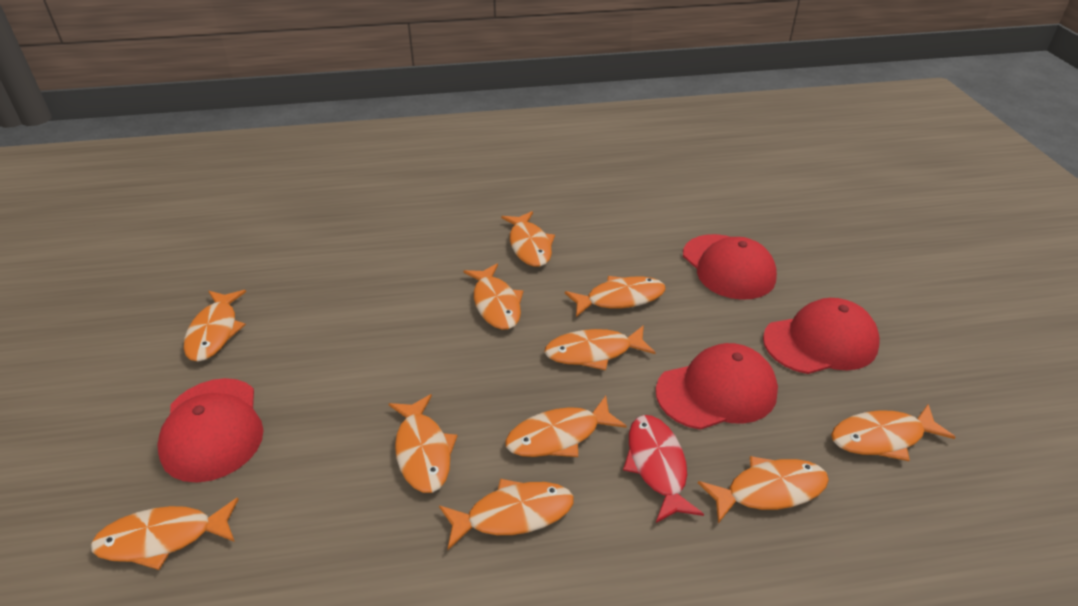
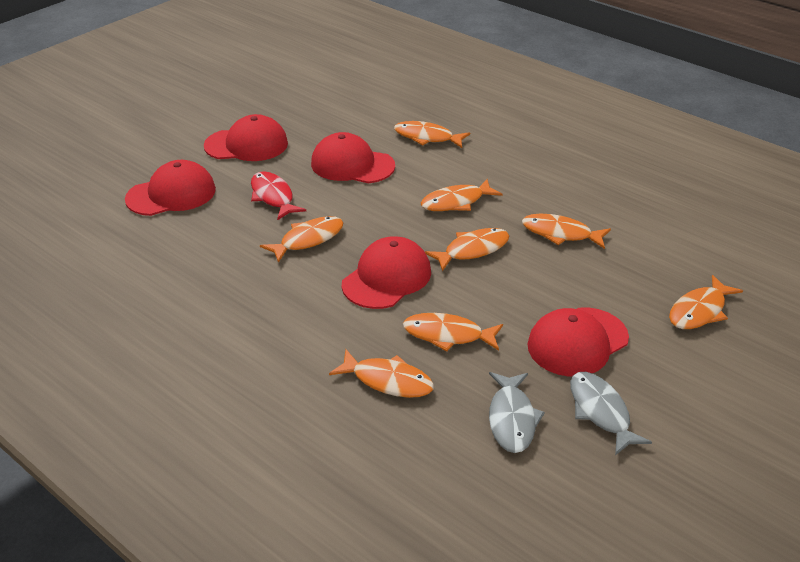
grey fish: none = 0 -> [489,372,545,453] [570,372,652,455] = 2
orange fish: [91,498,239,570] [184,290,246,362] [389,394,457,493] [439,479,574,550] [463,264,523,330] [501,211,555,267] [505,396,627,457] [544,325,656,370] [565,276,666,317] [698,456,829,523] [831,404,956,461] = 11 -> [260,216,343,263] [329,350,434,398] [394,121,470,148] [403,313,503,352] [421,179,503,211] [425,228,509,271] [522,214,611,249] [669,275,743,329] = 8
red cap: [157,378,264,483] [656,343,778,430] [683,234,777,300] [763,298,880,374] = 4 -> [125,160,216,216] [204,114,288,161] [311,132,395,183] [342,236,431,309] [527,307,629,377] = 5

